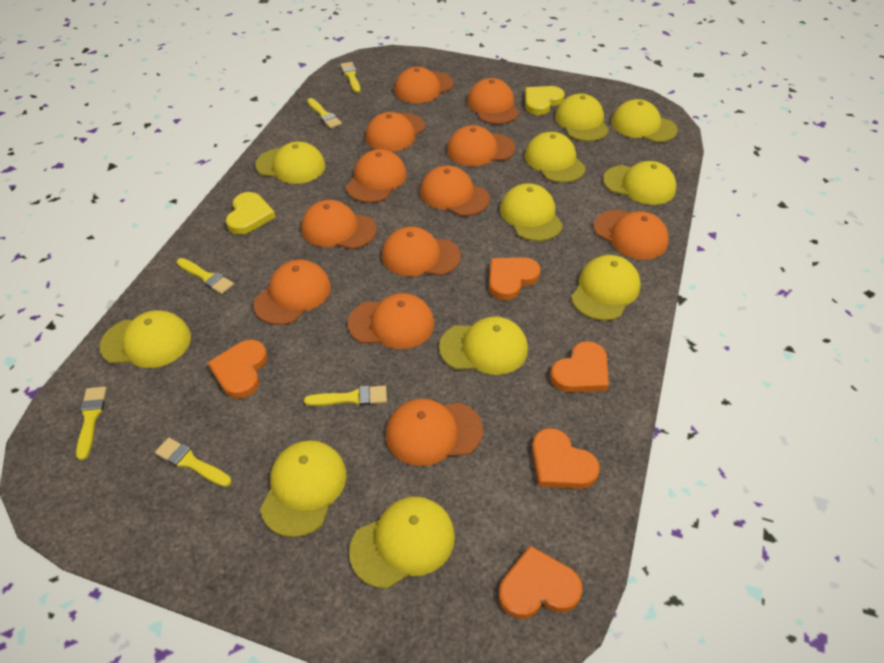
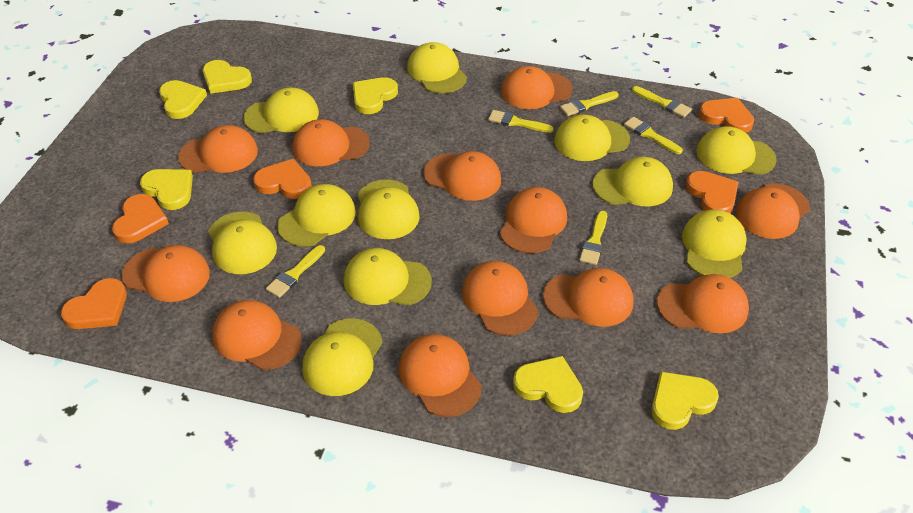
yellow heart: [226,192,276,234] [525,86,565,115] = 2 -> [140,169,193,210] [159,80,207,119] [203,60,252,94] [353,77,398,114] [513,356,583,413] [651,371,719,430] = 6

